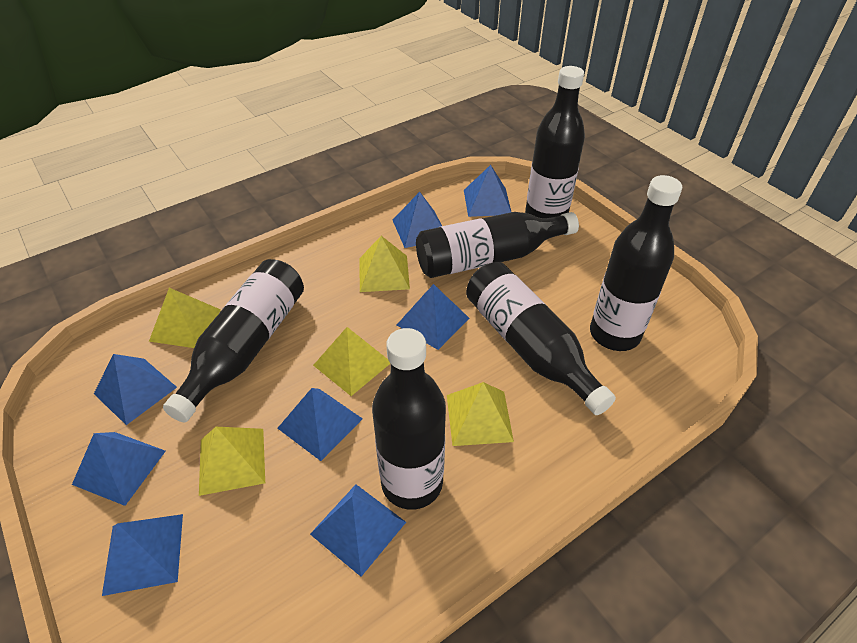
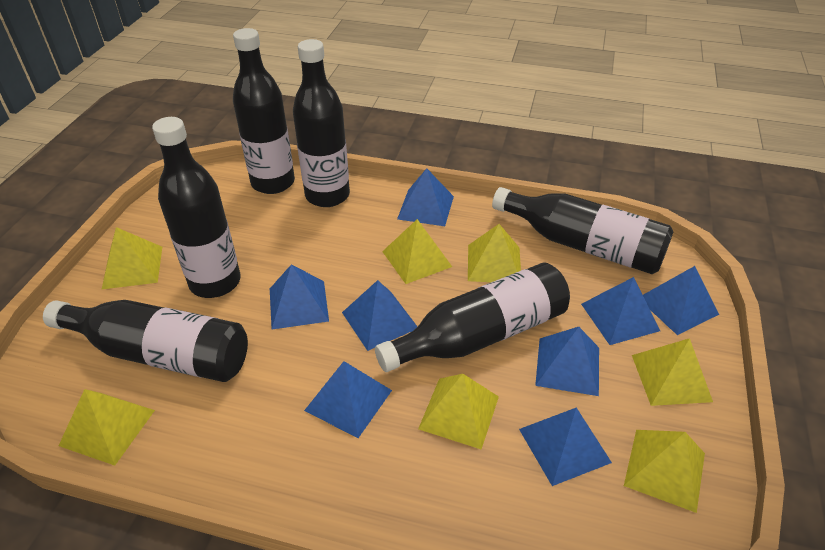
yellow pyramid: [149,288,221,348] [199,427,265,496] [313,327,390,396] [359,236,410,292] [447,382,514,446] = 5 -> [59,389,155,466] [102,227,162,289] [382,219,452,284] [418,374,499,449] [468,224,521,282] [624,430,705,513] [632,338,713,406] = 7

